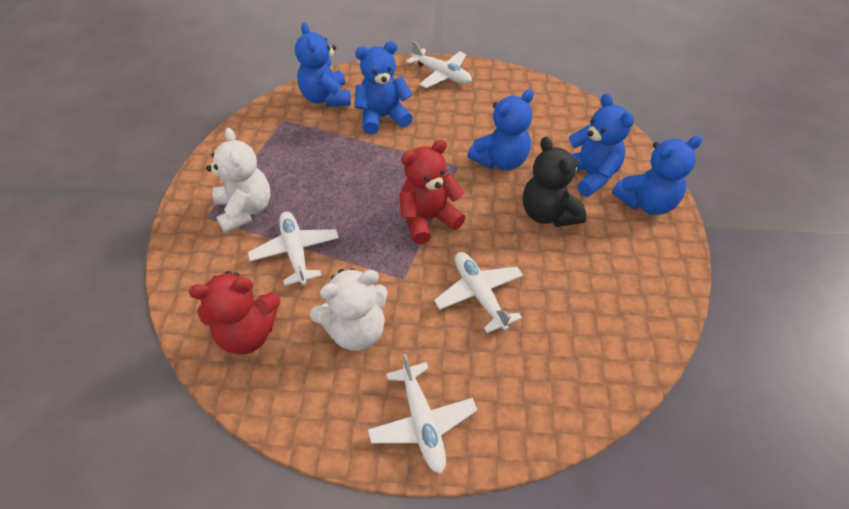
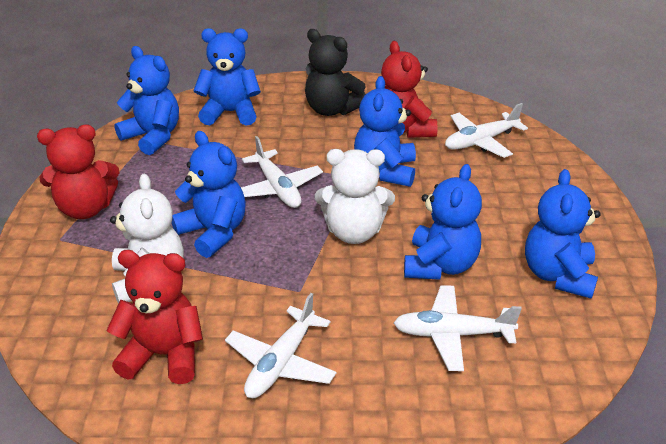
blue teddy bear: [295,22,351,107] [354,41,413,134] [468,89,534,170] [569,93,634,197] [612,135,703,215] = 5 -> [114,46,179,155] [172,131,246,258] [193,28,261,126] [354,76,416,187] [404,164,482,280] [525,169,601,299] = 6
red teddy bear: [189,271,280,355] [399,139,466,244] = 2 -> [37,125,119,219] [106,250,203,384] [381,41,438,138] = 3

